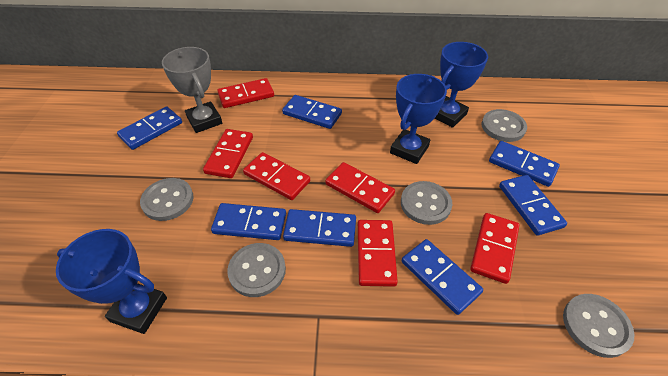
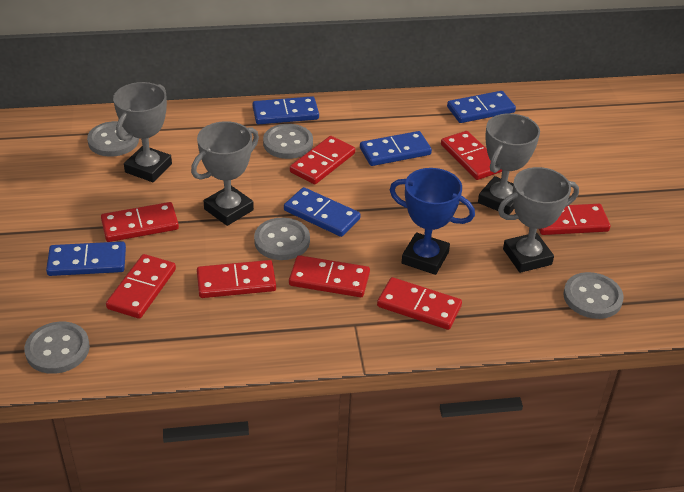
blue domino: [117,106,182,150] [211,203,286,240] [282,95,342,129] [283,209,356,247] [402,239,483,315] [489,141,560,187] [499,175,567,236] = 7 -> [46,242,126,276] [253,96,319,124] [284,187,361,237] [360,131,432,166] [447,91,516,123] = 5
blue trophy: [56,229,167,334] [390,74,447,164] [435,42,488,128] = 3 -> [390,168,475,275] = 1
grey trophy: [162,47,222,133] = 1 -> [113,82,172,182] [191,121,259,226] [478,113,540,215] [498,167,579,273] = 4
red domino: [203,129,253,178] [218,78,274,108] [243,152,310,200] [325,162,395,213] [358,220,398,287] [470,213,519,284] = 6 -> [101,202,179,242] [106,254,176,319] [197,260,276,298] [289,255,370,297] [290,136,355,184] [377,277,462,330] [441,131,502,180] [539,204,610,235] = 8

